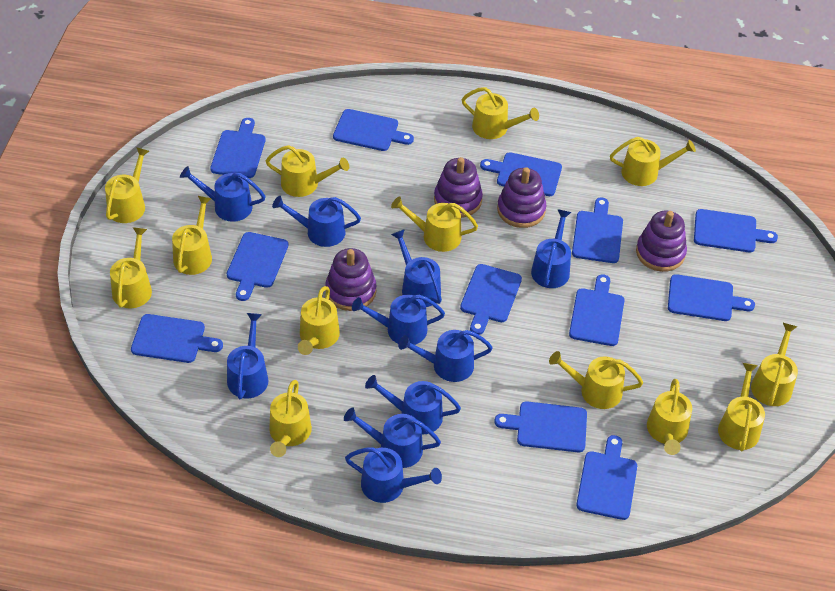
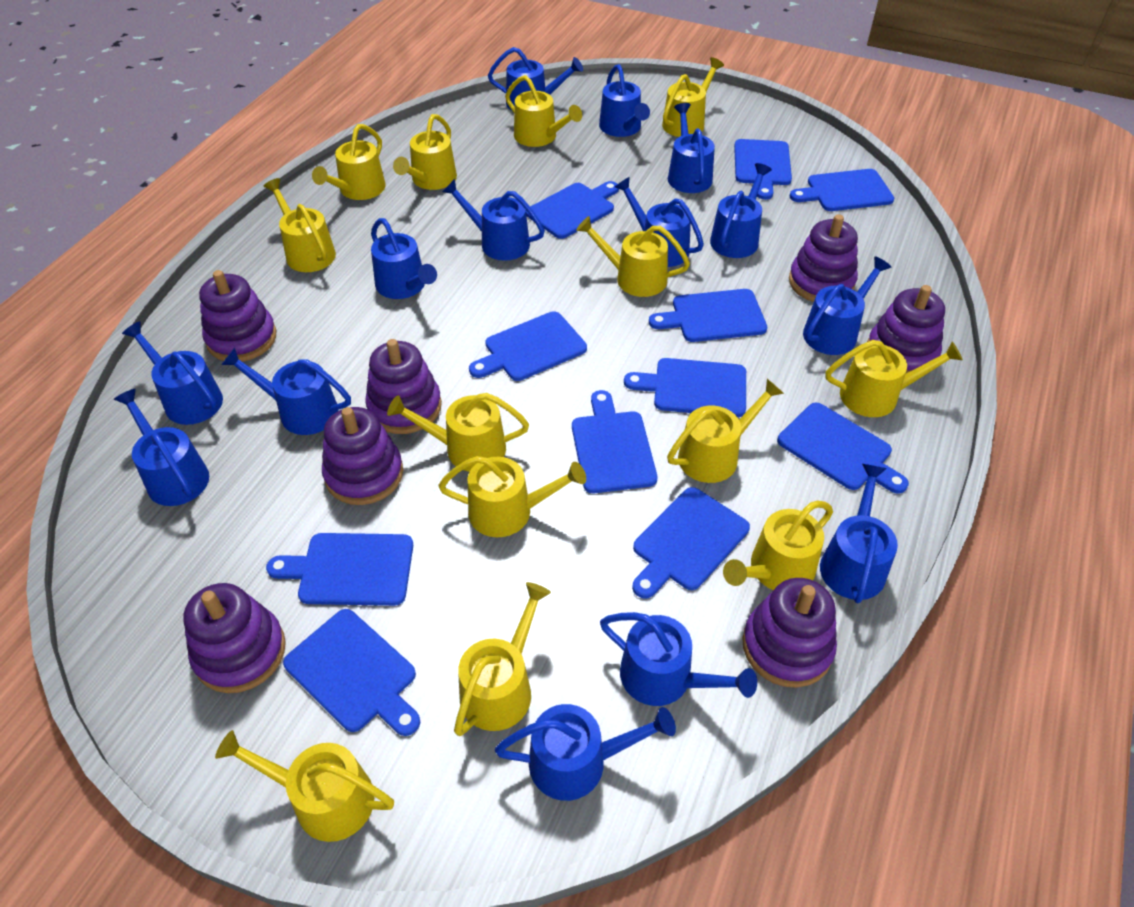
blue cutting board: [131,314,223,363] [210,118,265,178] [227,232,288,301] [333,109,414,151] [460,264,522,335] [480,152,562,196] [494,401,587,452] [569,274,625,346] [572,198,623,263] [576,435,637,520] [668,274,755,321] [694,209,778,252] = 12 -> [266,533,413,606] [283,609,420,736] [469,311,587,381] [526,181,619,239] [572,390,657,493] [624,358,746,417] [632,487,750,599] [649,289,767,342] [734,139,792,200] [777,402,909,494] [790,169,894,211] = 11
blue watering can: [180,166,266,222] [227,313,268,399] [272,196,361,247] [344,407,441,468] [345,447,442,503] [352,295,445,345] [365,375,461,435] [391,229,442,307] [398,330,493,382] [531,209,571,288] = 10 -> [114,389,209,506] [122,321,223,425] [221,348,351,435] [371,218,437,299] [442,179,545,261] [488,47,583,111] [495,704,676,801] [599,64,650,137] [600,612,757,706] [615,177,704,267] [668,103,715,193] [710,163,772,258] [803,256,891,355] [820,464,898,603] = 14
purple stacking toy: [325,248,376,311] [434,157,483,218] [497,167,546,228] [636,211,687,272] = 4 -> [184,583,286,693] [199,270,276,362] [322,407,403,505] [365,339,442,434] [742,578,837,688] [789,214,858,302] [867,285,945,373] = 7

